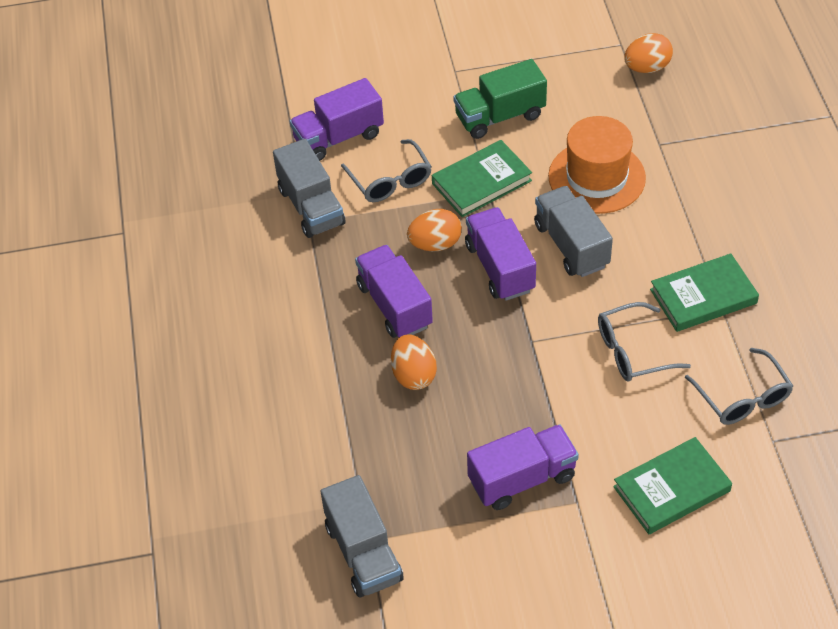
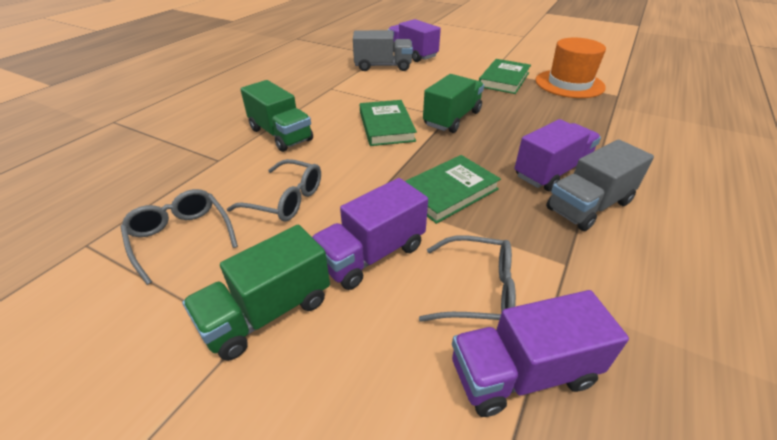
green truck: [454,59,547,139] = 1 -> [182,225,330,361] [240,80,313,152] [423,74,484,133] = 3
grey truck: [273,139,346,238] [321,475,403,597] [534,186,613,277] = 3 -> [353,30,413,71] [546,139,654,231] = 2
orange egg: [391,334,437,390] [407,209,462,251] [624,33,673,73] = 3 -> none = 0

